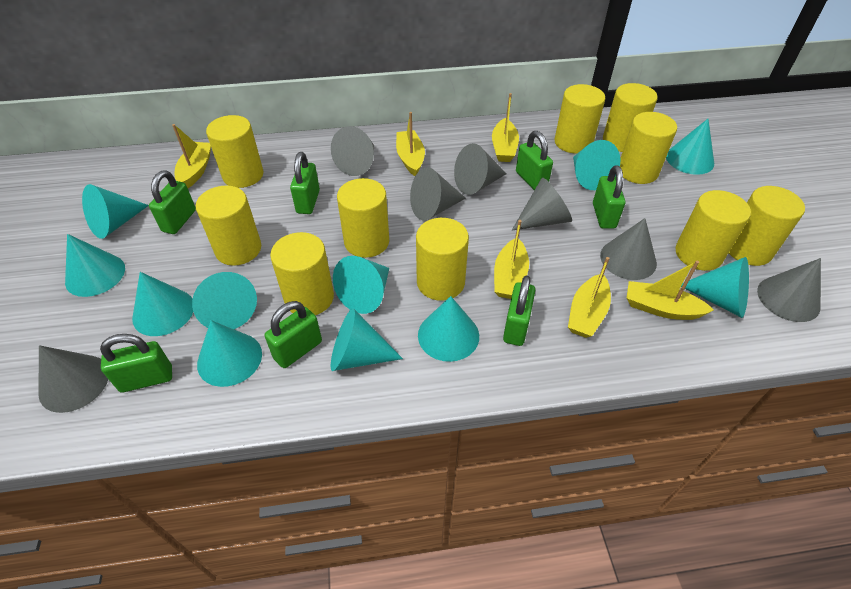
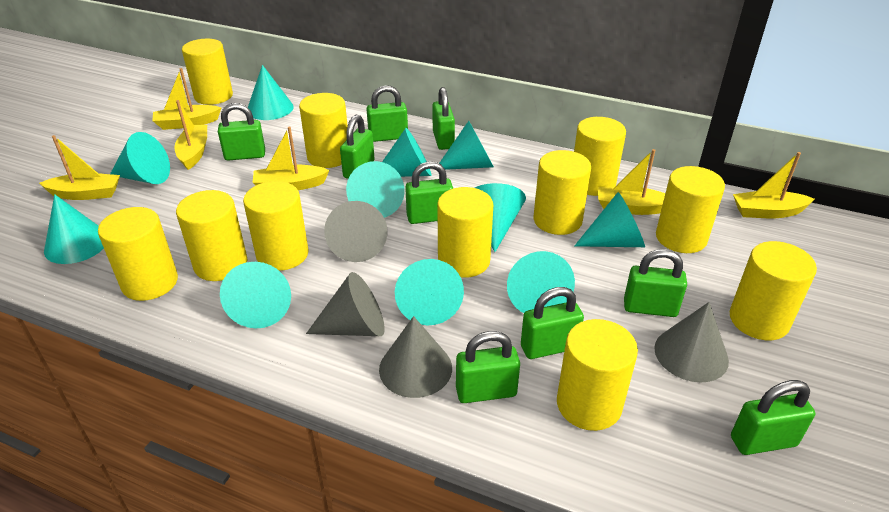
green padlock: [100,334,172,392] [149,170,196,234] [264,301,322,368] [290,152,320,214] [503,275,535,346] [516,131,553,190] [593,165,625,229] = 7 -> [218,103,265,160] [340,115,375,179] [367,85,408,142] [405,161,453,224] [432,87,455,150] [456,331,520,403] [521,287,584,359] [624,249,687,317] [731,380,815,455] = 9
grey cone: [38,345,108,413] [331,126,374,176] [410,167,466,220] [454,143,506,195] [512,177,572,231] [600,218,657,280] [757,258,821,322] = 7 -> [306,272,385,336] [324,201,388,262] [379,316,452,398] [654,302,729,382] = 4
yellow cylinder: [196,186,261,266] [206,115,263,188] [270,232,334,315] [337,178,389,258] [416,218,469,301] [554,84,605,154] [603,83,658,152] [620,112,677,184] [676,190,751,271] [729,186,805,266] = 10 -> [98,207,178,301] [176,190,247,281] [182,39,233,105] [243,181,309,271] [299,93,348,168] [437,187,493,278] [534,150,591,235] [557,319,638,431] [574,117,626,196] [656,166,725,253] [730,241,817,340] = 11

